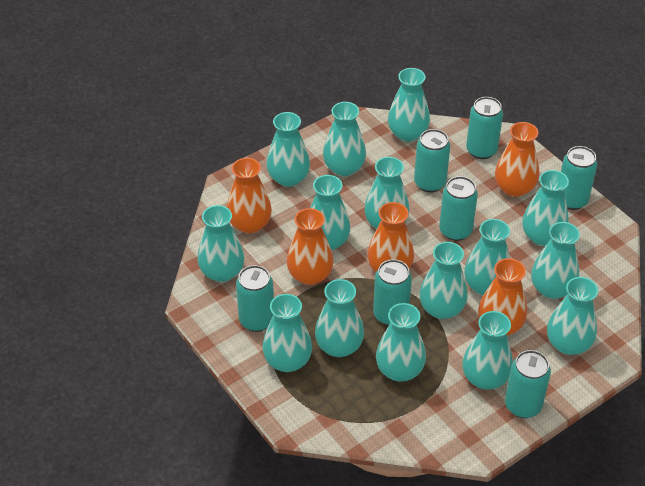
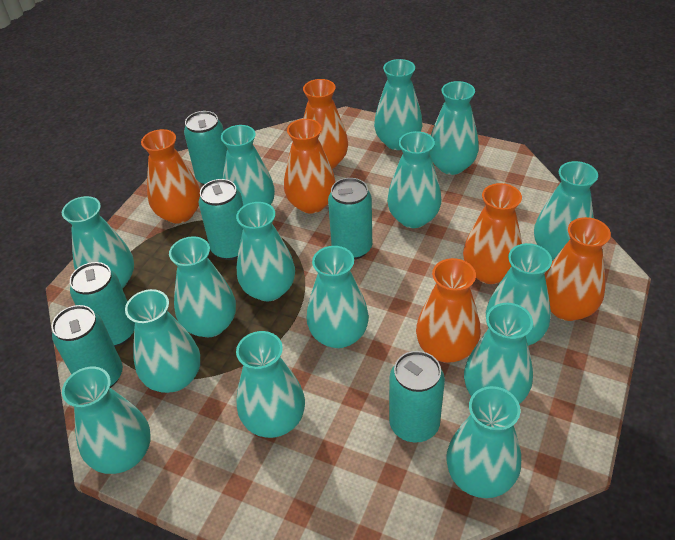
orange vase: [227,158,272,234] [287,208,334,285] [368,202,414,272] [478,258,527,335] [495,122,539,197] = 5 -> [141,129,200,224] [284,119,335,214] [303,79,348,169] [416,258,480,363] [463,183,522,284] [545,217,611,321] = 6
turquoise can: [236,265,274,332] [373,259,412,326] [414,129,450,193] [439,176,478,241] [466,97,503,159] [505,350,551,418] [561,146,597,210] = 7 -> [51,305,123,388] [70,262,135,347] [184,111,227,185] [198,179,243,260] [328,178,372,260] [389,351,445,443] = 6

